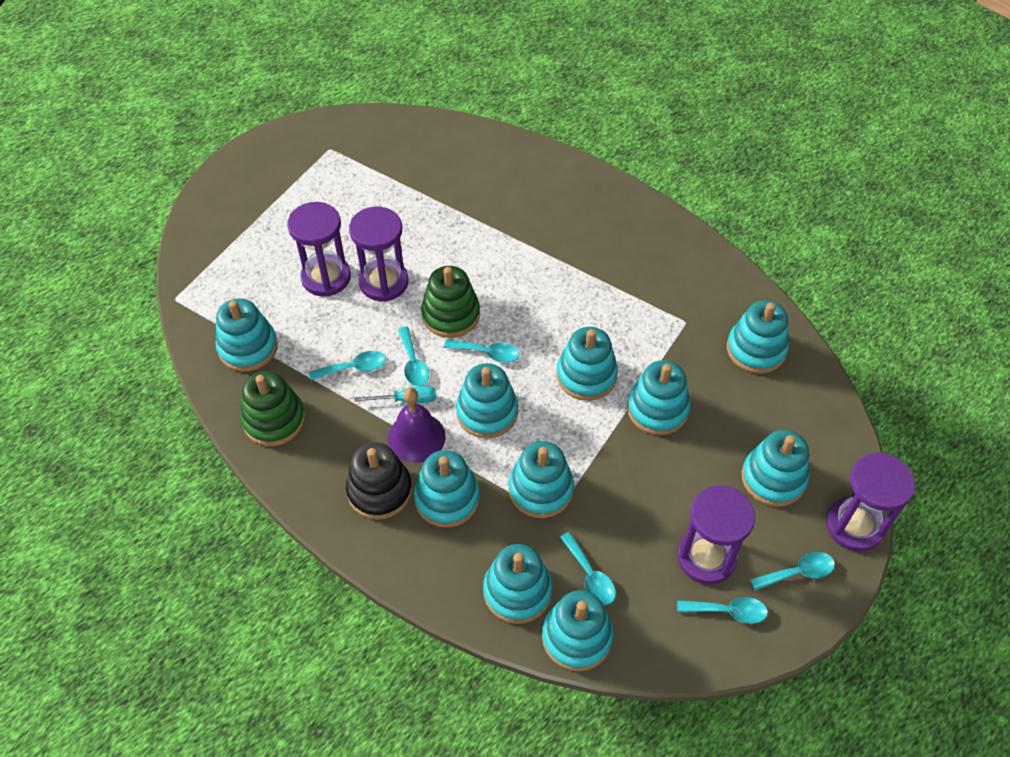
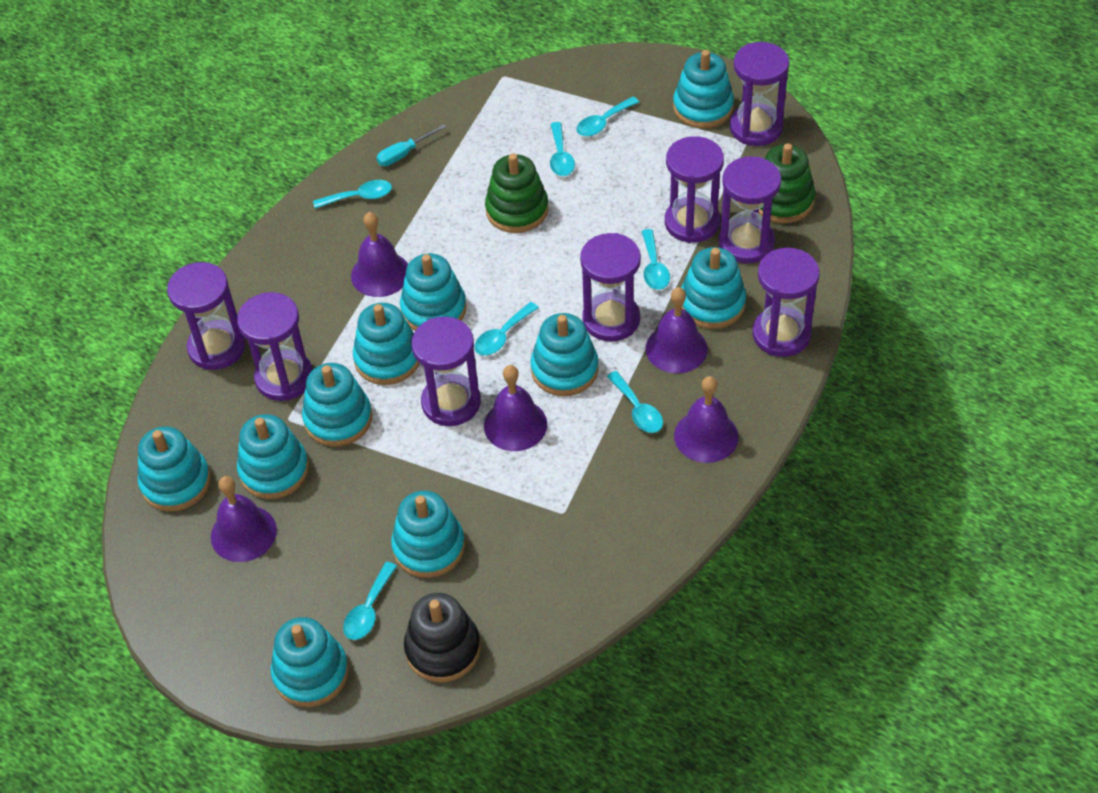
purple bell: [388,388,446,463] = 1 -> [211,476,277,562] [351,212,408,297] [484,365,547,451] [646,287,708,373] [674,376,739,463] = 5
purple hourglass: [287,202,351,297] [349,207,409,301] [677,485,755,584] [826,452,915,552] = 4 -> [167,262,245,370] [237,292,313,401] [411,317,481,426] [580,233,641,342] [665,136,724,243] [719,156,781,263] [730,42,789,146] [752,248,820,357] = 8
turquoise spoon: [309,351,386,380] [398,326,429,386] [444,339,519,363] [560,532,616,605] [677,597,768,624] [750,552,835,591] = 6 -> [313,180,392,209] [343,562,397,640] [474,302,539,356] [550,122,575,176] [576,97,639,136] [607,371,663,433] [641,229,670,290] = 7

